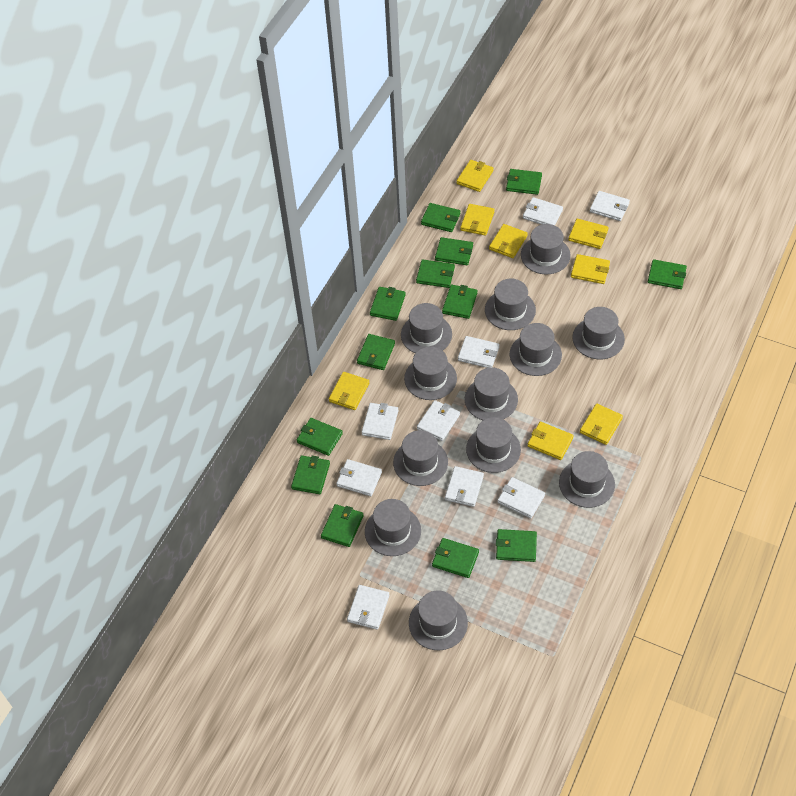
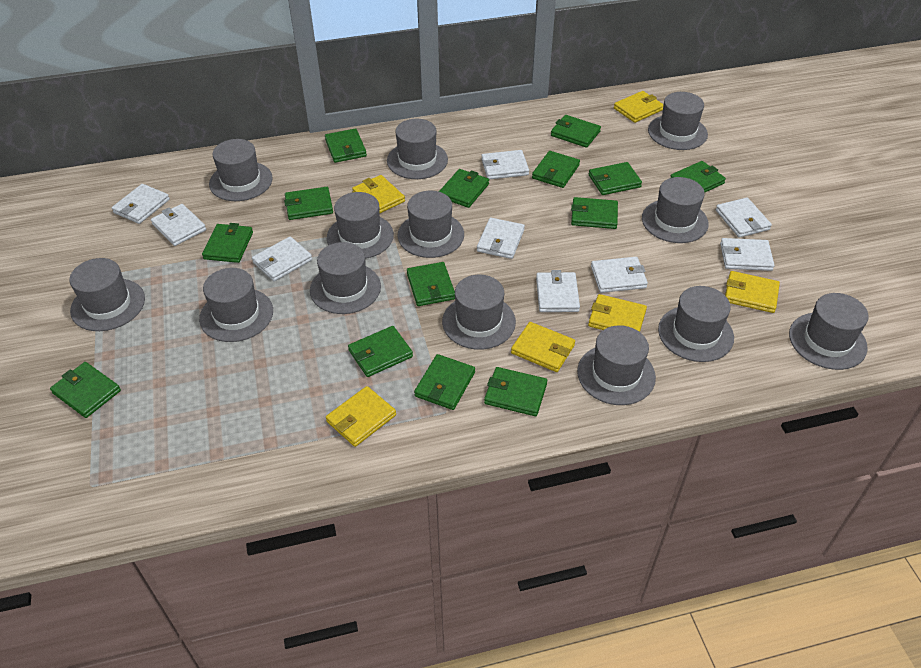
green wallet: [291,455,330,494] [297,418,343,456] [321,504,364,547] [357,334,395,370] [370,287,406,321] [416,259,455,288] [421,203,460,232] [432,538,479,578] [435,237,473,265] [442,285,478,319] [496,529,537,562] [506,169,542,195] [648,259,687,289] = 13 -> [50,362,121,418] [202,223,253,263] [284,187,333,220] [325,128,367,163] [348,326,413,377] [407,262,455,306] [414,354,475,410] [439,169,489,208] [484,367,547,416] [532,151,580,188] [551,115,601,148] [571,197,618,229] [589,162,642,195] [671,161,726,192] = 14
grey hat: [365,499,421,556] [393,430,448,486] [401,303,452,353] [404,347,457,400] [409,590,468,650] [465,367,518,420] [466,417,521,473] [485,279,536,330] [510,323,562,376] [521,224,571,275] [559,451,615,508] [572,307,625,359] = 12 -> [69,258,145,331] [199,268,273,342] [209,139,273,201] [310,242,381,314] [327,192,394,259] [387,119,448,179] [398,191,464,258] [442,275,516,350] [577,325,656,405] [642,177,709,243] [648,92,708,150] [658,286,734,362] [789,293,869,370] = 13
yellow wallet: [329,372,369,410] [457,160,494,192] [460,204,495,236] [489,224,528,258] [528,422,574,460] [568,219,608,249] [571,254,610,284] [580,404,623,445] = 8 -> [326,386,396,447] [352,175,405,213] [511,322,575,372] [588,294,647,332] [614,91,664,123] [725,271,780,313] = 6

